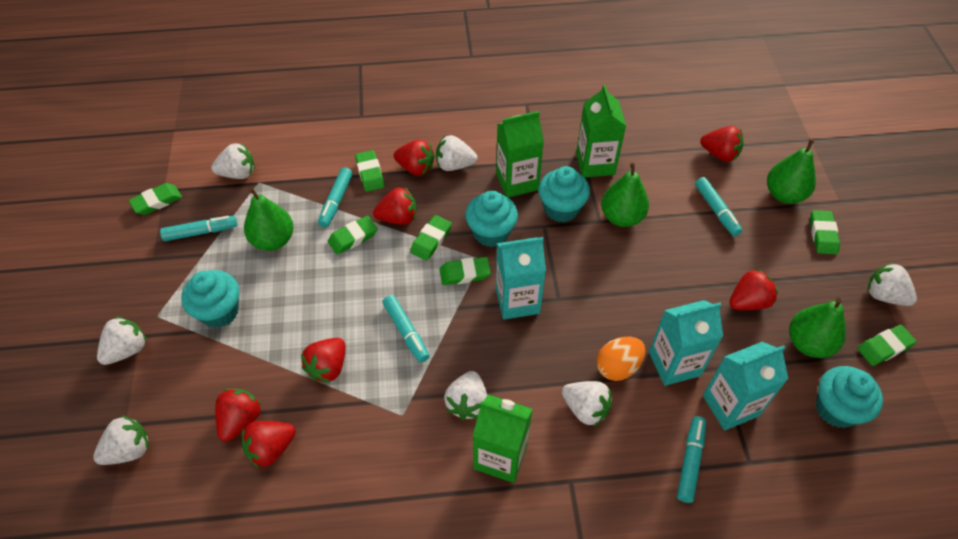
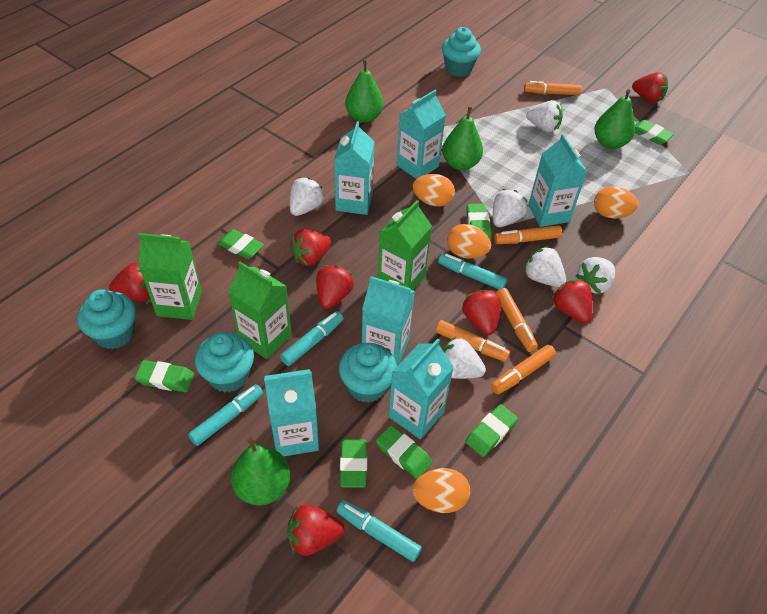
orange egg: [596,337,645,381] = 1 -> [412,468,470,513] [413,174,455,207] [447,224,491,259] [594,186,638,219] = 4
orange marker: none = 0 -> [436,320,510,362] [491,345,556,394] [494,225,562,244] [496,288,538,352] [524,81,582,95] = 5
turquoise carton: [496,237,546,320] [649,300,723,386] [703,342,788,431] = 3 -> [264,369,319,456] [334,121,375,215] [362,276,415,366] [388,339,454,439] [396,90,446,179] [528,134,587,227] = 6
turquoise marker: [160,216,237,241] [318,167,353,228] [382,295,429,363] [677,416,706,503] [695,177,742,236] = 5 -> [188,384,263,446] [280,311,344,366] [337,500,422,562] [438,253,507,289] = 4
white strawberry: [93,415,149,465] [97,317,147,365] [211,143,255,179] [436,135,477,171] [444,371,487,420] [562,381,612,427] [868,262,917,306] = 7 -> [290,177,325,216] [442,337,486,379] [493,189,527,227] [524,246,566,287] [526,100,563,132] [576,257,615,294] = 6

